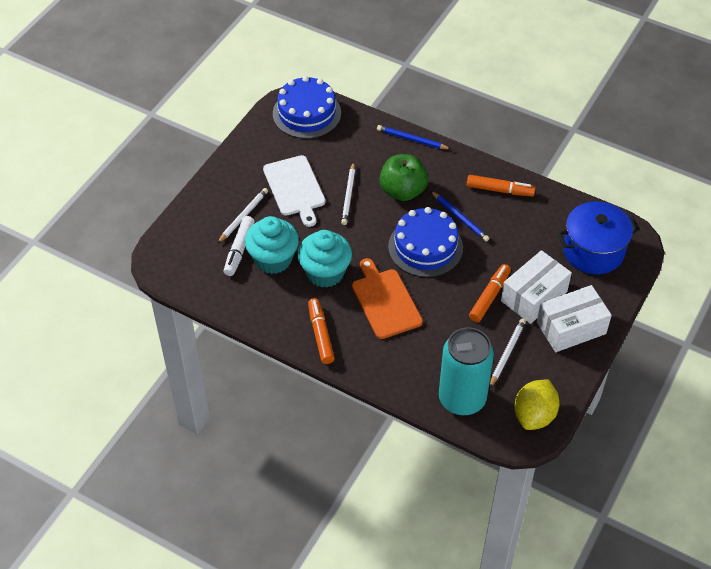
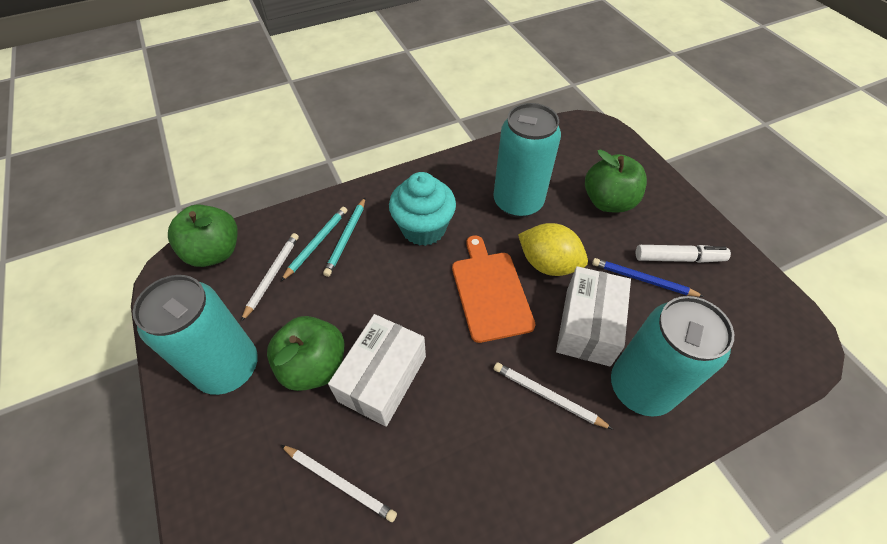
blue cake: [273,76,341,139] [388,207,463,277] = 2 -> none = 0
blue pencil: [377,125,451,150] [431,191,489,242] = 2 -> [592,258,704,297] = 1
blue pot: [557,202,640,274] = 1 -> none = 0
green apple: [379,154,428,201] = 1 -> [168,204,238,267] [267,316,344,391] [585,149,647,213] = 3
orange marker: [308,298,335,364] [467,175,535,197] [469,264,511,322] = 3 -> none = 0
turquoise can: [439,327,494,415] = 1 -> [133,275,258,395] [493,103,561,218] [611,296,734,417] = 3
turquoise cupcake: [245,216,299,274] [297,230,352,288] = 2 -> [389,172,456,246] = 1
turquoise pencil: none = 0 -> [281,207,347,281] [323,198,365,277] = 2
white cutting board: [263,155,325,227] = 1 -> none = 0

